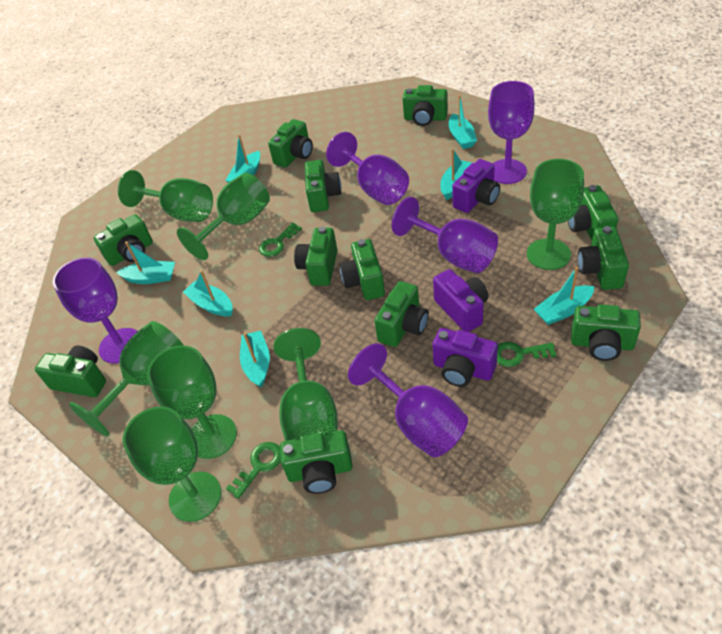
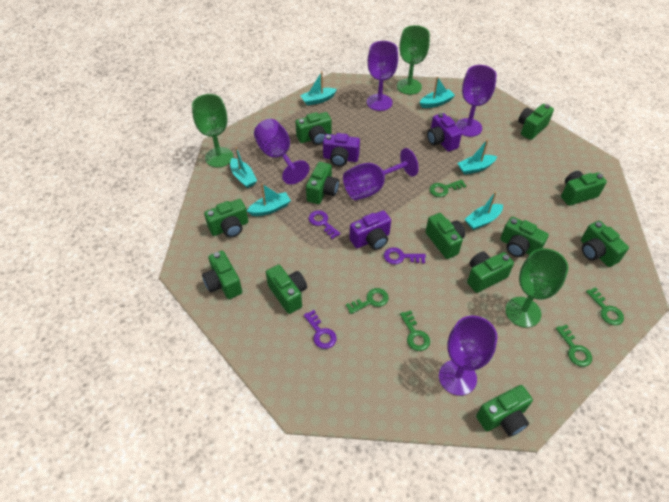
green goblet: [69,321,184,436] [118,170,213,222] [123,406,221,522] [147,345,237,459] [177,173,270,260] [274,328,338,441] [527,159,584,270] = 7 -> [192,94,234,167] [397,25,430,95] [505,248,568,328] = 3
green key: [226,442,281,499] [259,223,302,257] [497,342,557,367] = 3 -> [346,288,389,314] [400,310,430,351] [429,180,466,197] [556,324,592,367] [586,287,624,325] = 5
purple key: none = 0 -> [304,310,337,349] [309,210,341,239] [384,247,426,264] = 3
turquoise boat: [116,242,175,284] [183,270,233,316] [225,134,260,183] [240,331,270,387] [440,149,472,200] [449,95,477,149] [534,267,594,325] = 7 -> [230,147,257,188] [247,183,291,216] [300,71,337,106] [420,76,455,108] [457,139,497,175] [465,191,503,230] = 6

